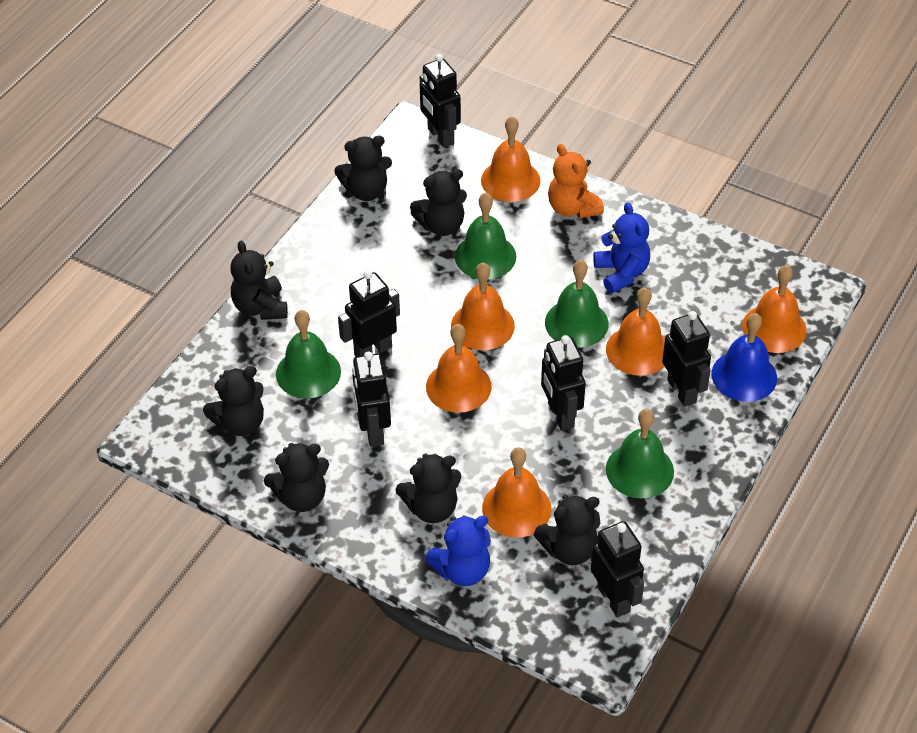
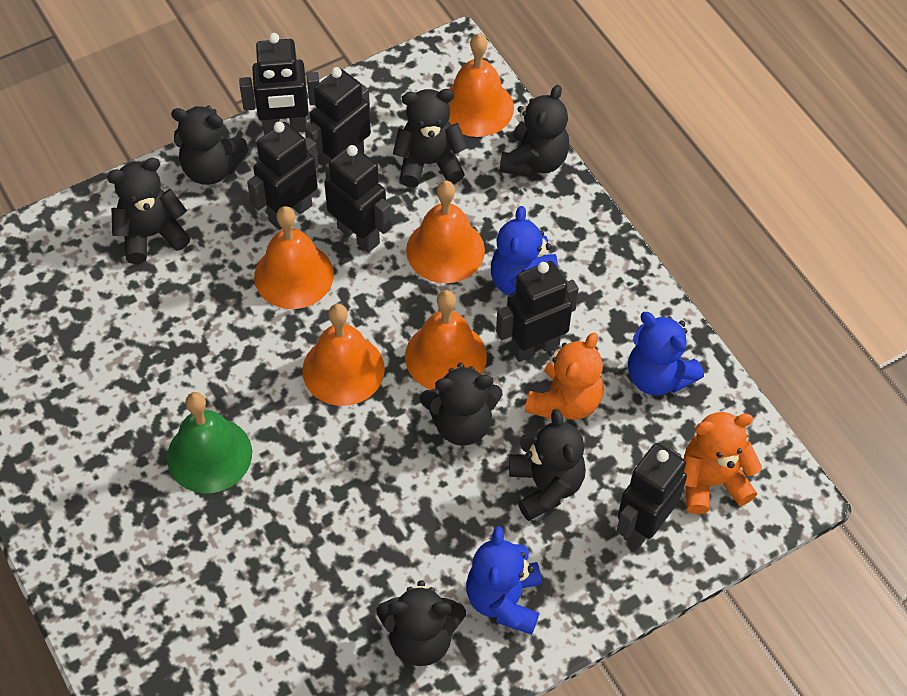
blue bell: [712,313,777,402] = 1 -> none = 0
blue teddy bear: [425,515,491,586] [593,203,650,293] = 2 -> [466,526,541,635] [491,206,558,295] [628,312,704,396] = 3
green bell: [276,310,341,398] [455,193,516,279] [545,260,609,348] [606,409,674,498] = 4 -> [167,392,252,493] = 1
orange bell: [426,324,492,413] [451,263,515,350] [481,116,540,202] [482,447,551,538] [606,287,665,376] [742,265,807,353] = 6 -> [254,206,334,309] [302,304,385,406] [405,290,487,390] [406,180,485,283] [448,34,514,137] = 5
orange teddy bear: [548,144,604,219] = 1 -> [525,332,603,420] [684,412,762,514] = 2

